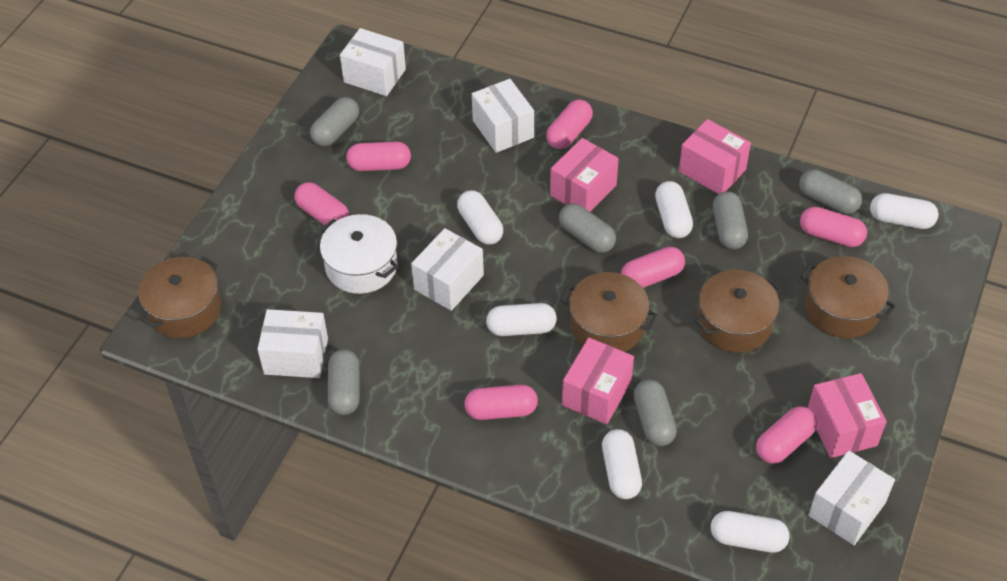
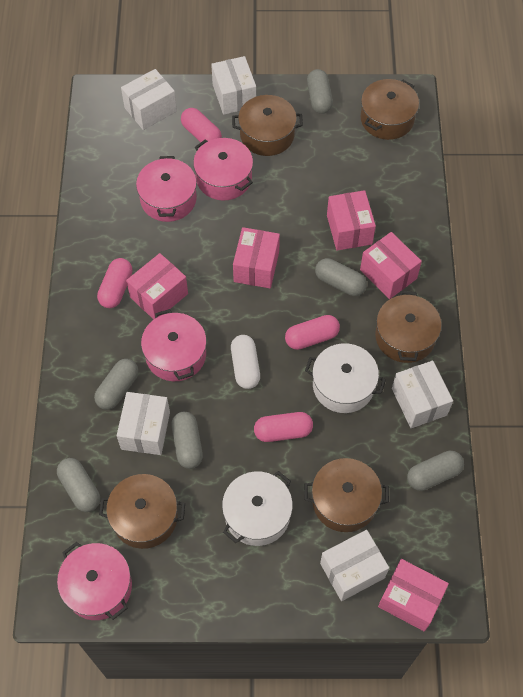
brown pot: [138,256,221,338] [561,272,658,352] [695,270,781,353] [800,256,896,338] = 4 -> [99,474,185,549] [232,95,303,156] [304,458,389,532] [360,79,419,140] [375,291,442,363] = 5
pink box: [550,138,619,212] [562,338,634,424] [679,119,751,194] [808,373,887,458] = 4 -> [126,253,188,319] [233,227,280,288] [327,190,376,251] [360,232,422,299] [378,559,449,631] = 5
pink capsule: [295,182,349,226] [346,142,411,171] [464,385,538,420] [546,100,593,149] [621,247,685,288] [756,406,817,464] [800,207,867,247] = 7 -> [97,258,132,308] [181,108,222,142] [254,412,313,442] [285,315,340,350] = 4
pink pot: none = 0 -> [57,542,132,620] [136,156,197,222] [141,309,207,381] [193,138,253,201] = 4
white capsule: [457,190,503,245] [486,303,557,336] [602,429,642,499] [655,181,693,238] [711,511,789,553] [870,193,939,229] = 6 -> [231,335,260,389] = 1
white pot: [320,214,398,294] = 1 -> [222,471,293,546] [305,343,386,413] = 2

